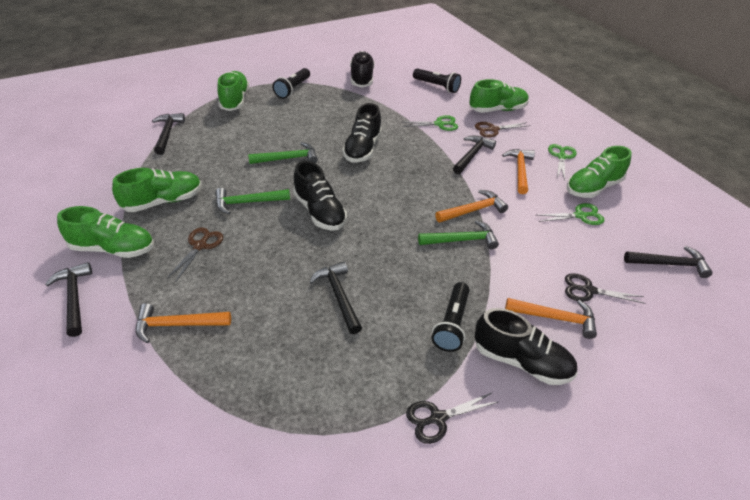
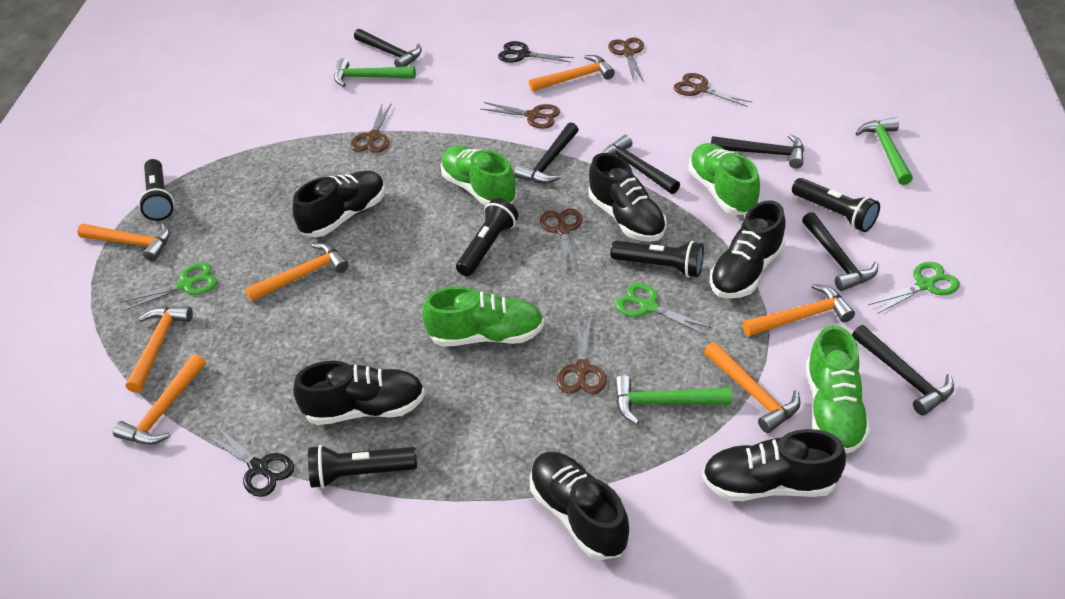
black flashlight: [273,68,310,99] [413,68,461,93] [432,282,470,352] = 3 -> [139,159,174,221] [308,445,417,488] [456,198,518,276] [610,240,704,278] [792,178,880,232] = 5
black hammer: [45,262,92,337] [152,113,185,155] [309,262,362,334] [453,135,496,174] [624,246,712,278] = 5 -> [354,29,422,67] [514,122,579,184] [602,135,680,194] [711,134,804,169] [802,212,878,291] [852,325,954,416] = 6
black shoe: [293,161,347,231] [342,103,382,162] [350,51,374,87] [475,308,577,385] = 4 -> [293,170,386,237] [293,361,425,425] [530,452,630,560] [589,153,667,242] [702,429,846,501] [710,200,786,299] = 6
brown scissors: [167,228,223,281] [475,122,530,138] = 2 -> [350,103,392,153] [480,102,560,129] [540,208,583,271] [557,316,606,394] [608,37,644,82] [674,73,751,107] = 6
green shoe: [57,206,154,258] [112,168,202,212] [217,71,249,111] [469,79,529,113] [567,146,632,198] = 5 -> [422,286,544,347] [441,146,517,206] [688,143,760,215] [806,325,871,454] = 4
orange hammer: [136,303,231,343] [435,190,508,222] [502,149,535,194] [505,298,597,339] = 4 -> [77,223,170,261] [113,354,206,445] [126,306,193,393] [245,243,349,302] [529,55,615,92] [704,342,800,433] [743,284,855,336] = 7

